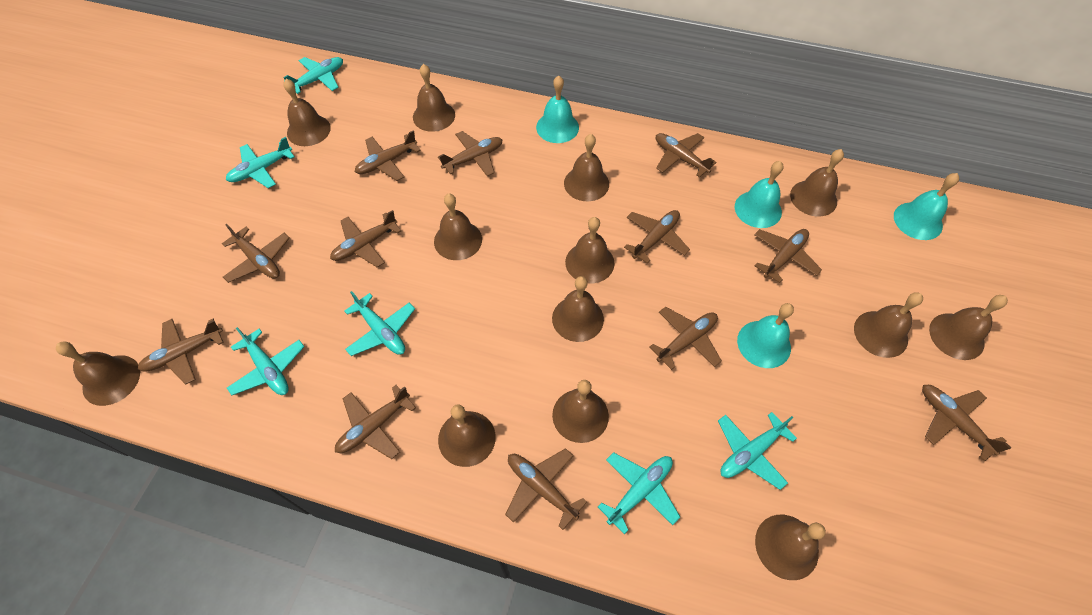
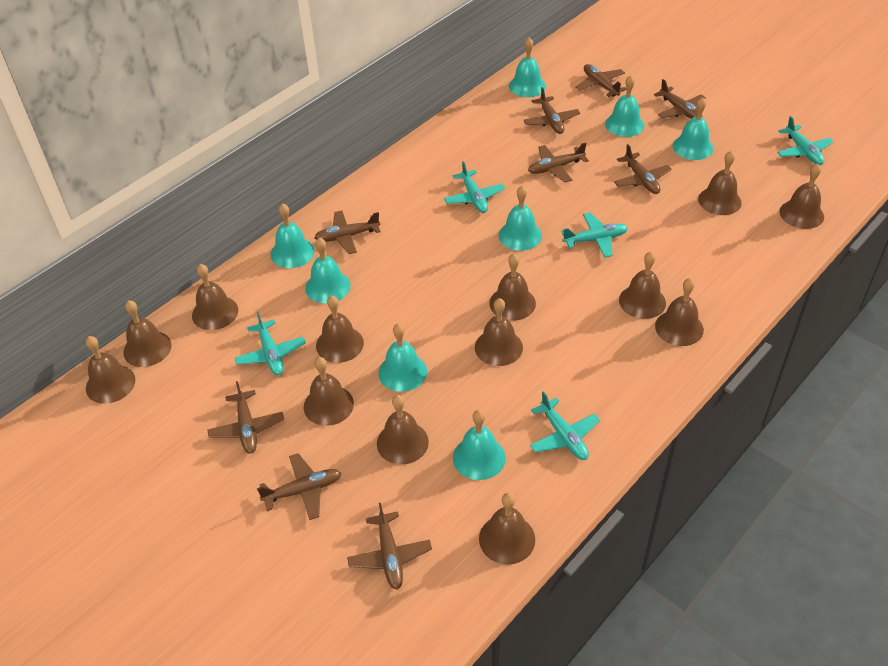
brown plane: [138,319,224,385] [222,224,290,283] [330,210,401,267] [335,385,416,459] [355,130,421,181] [438,131,502,176] [505,448,587,530] [624,210,690,264] [649,307,722,370] [656,133,716,177] [754,229,822,283] [922,385,1011,461] = 12 -> [207,381,284,454] [257,453,341,520] [314,210,381,254] [347,503,432,590] [523,87,580,134] [528,142,589,183] [576,64,626,97] [614,144,672,194] [654,79,706,119] = 9
turquoise bell: [536,76,579,143] [735,161,784,228] [737,303,794,368] [894,173,959,240] = 4 -> [271,203,314,268] [305,237,351,303] [378,324,427,392] [453,410,506,480] [499,186,542,251] [509,37,546,97] [605,75,644,137] [673,97,713,160] = 8
turquoise plane: [226,137,294,188] [227,327,305,395] [283,57,343,94] [344,291,415,356] [598,452,680,534] [718,412,797,490] = 6 -> [235,312,306,375] [444,161,505,213] [530,391,600,460] [561,212,628,257] [777,116,834,165] = 5

